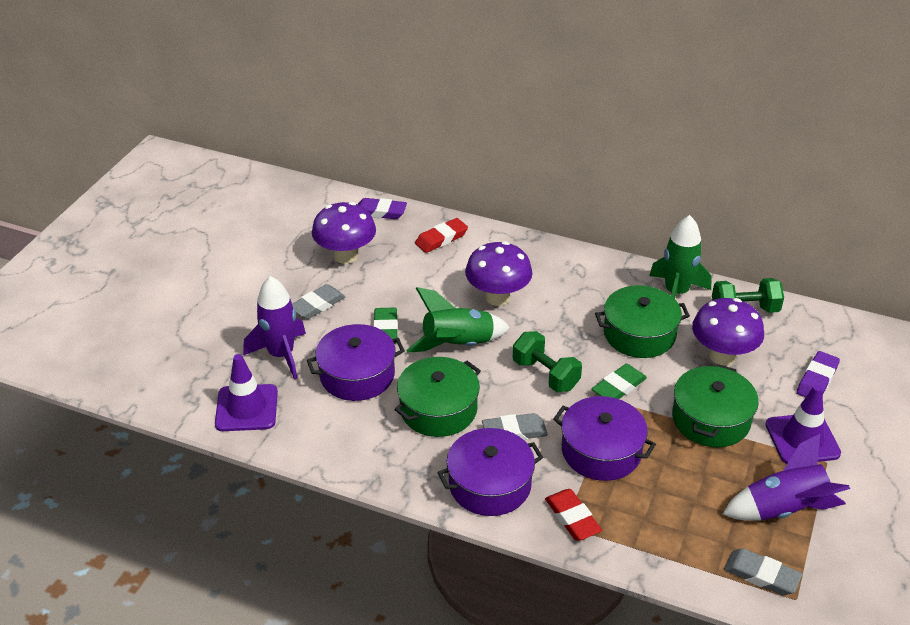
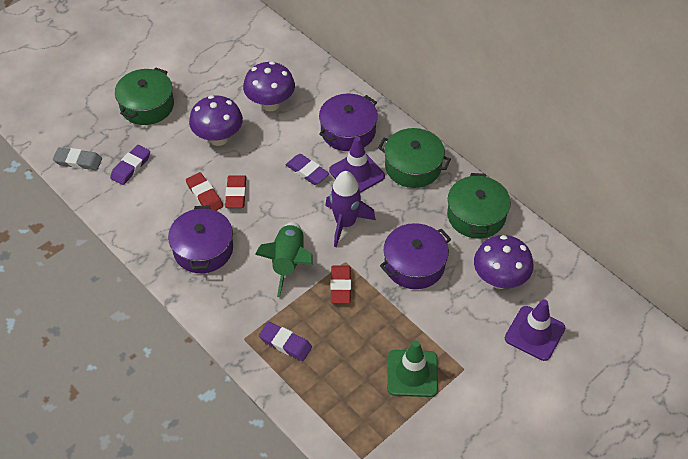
green dumbbell: [513,331,582,393] [712,278,784,313] = 2 -> none = 0
green eraser: [373,308,398,344] [592,364,647,399] = 2 -> none = 0
green rocket: [406,287,510,353] [649,215,712,299] = 2 -> [255,222,313,297] = 1
green traffic cone: none = 0 -> [387,341,438,397] = 1
grey eraser: [292,284,345,319] [482,413,548,440] [724,548,802,595] = 3 -> [53,147,102,170] = 1
purple eraser: [358,198,407,219] [797,351,840,397] = 2 -> [110,145,150,185] [259,322,312,361] [286,154,330,185] = 3
purple rocket: [243,276,306,379] [723,434,850,520] = 2 -> [325,171,376,247] = 1
red eraser: [415,218,468,253] [545,489,602,541] = 2 -> [186,172,223,211] [225,175,246,208] [330,265,351,303] = 3

